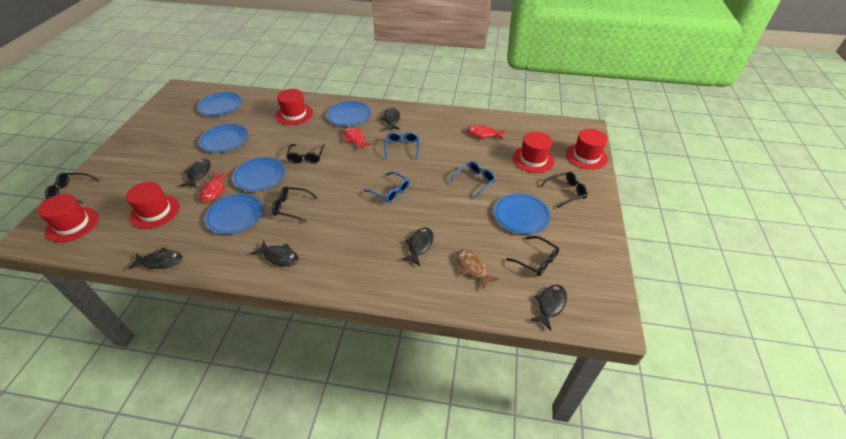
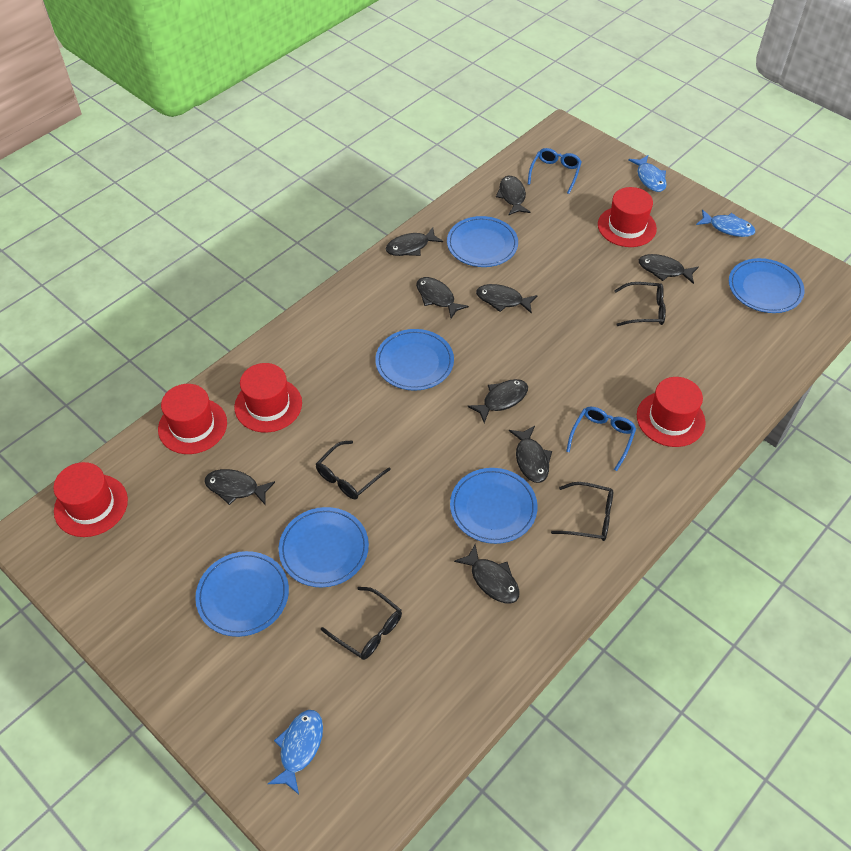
black fish: [128,247,182,270] [180,159,211,188] [251,240,298,267] [380,108,400,130] [401,227,434,266] [530,285,567,330] = 6 -> [204,469,275,506] [386,227,443,256] [416,277,469,318] [454,544,520,603] [468,379,528,423] [476,284,538,314] [496,176,531,215] [509,426,552,483] [639,254,699,284] = 9
black glasses: [45,173,100,203] [272,187,318,222] [286,144,325,164] [506,236,559,276] [540,172,588,208] = 5 -> [316,440,391,500] [321,587,402,660] [551,482,613,541] [614,282,666,326] = 4
blue fish: none = 0 -> [268,710,323,794] [628,155,667,192] [696,210,755,237] = 3
blue glasses: [364,172,410,203] [384,132,419,160] [450,161,496,199] = 3 -> [528,148,582,194] [566,407,636,471] = 2
brown fish: [456,250,499,289] = 1 -> none = 0
red fish: [200,173,229,202] [344,126,372,150] [467,125,505,140] = 3 -> none = 0

